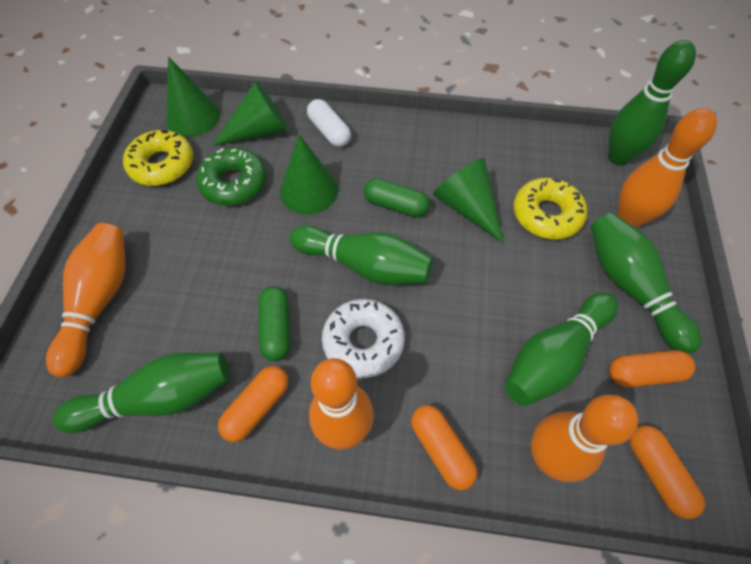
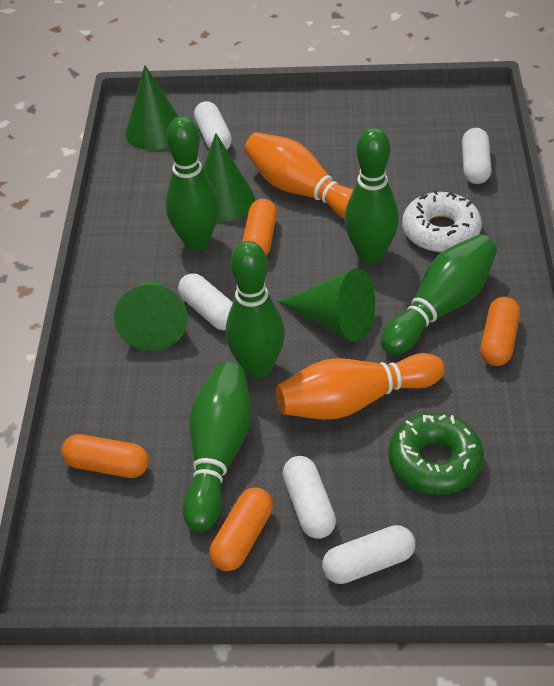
green capsule: [258,286,290,361] [364,178,430,217] = 2 -> none = 0
orange bowling pin: [46,223,125,377] [309,358,374,450] [531,395,638,482] [618,108,717,228] = 4 -> [244,132,353,219] [276,353,444,420] = 2
white capsule: [307,99,351,147] = 1 -> [178,273,233,331] [194,101,232,149] [282,456,336,539] [322,525,415,584] [462,128,492,184] = 5
yellow donut: [123,130,193,186] [514,178,587,239] = 2 -> none = 0

